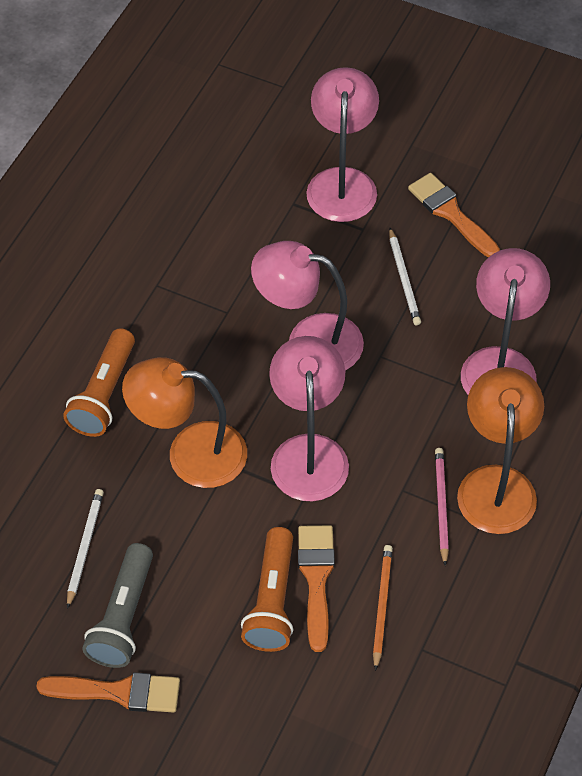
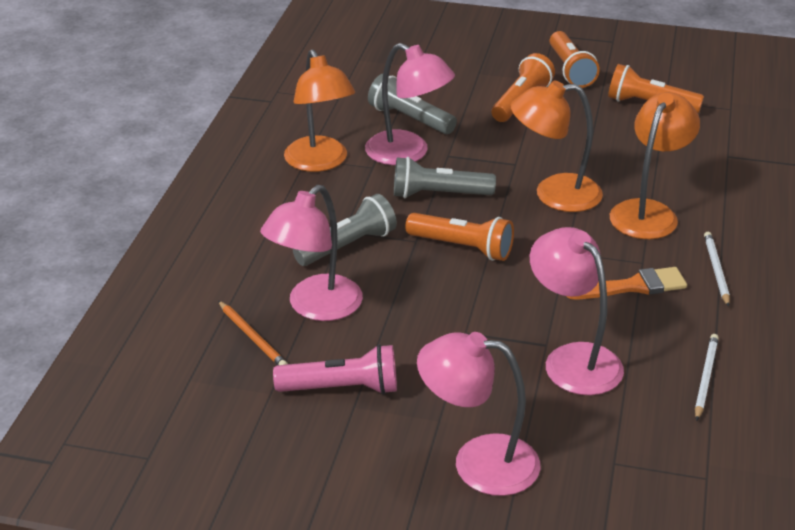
grey flashlight: [82,543,153,668] = 1 -> [293,194,397,266] [368,74,457,134] [394,157,496,198] = 3
orange brush: [36,672,180,713] [298,525,335,652] [408,173,500,257] = 3 -> [567,267,687,299] = 1
orange flashlight: [63,328,135,437] [241,527,293,652] = 2 -> [405,213,514,261] [492,53,555,122] [550,31,600,88] [608,64,704,113] = 4
orange lamp: [122,357,247,488] [457,367,544,534] = 2 -> [284,50,355,172] [510,80,603,212] [610,92,700,239] = 3
pink flashlight: none = 0 -> [273,344,397,395] = 1
pink pencil: [435,448,449,566] = 1 -> none = 0

